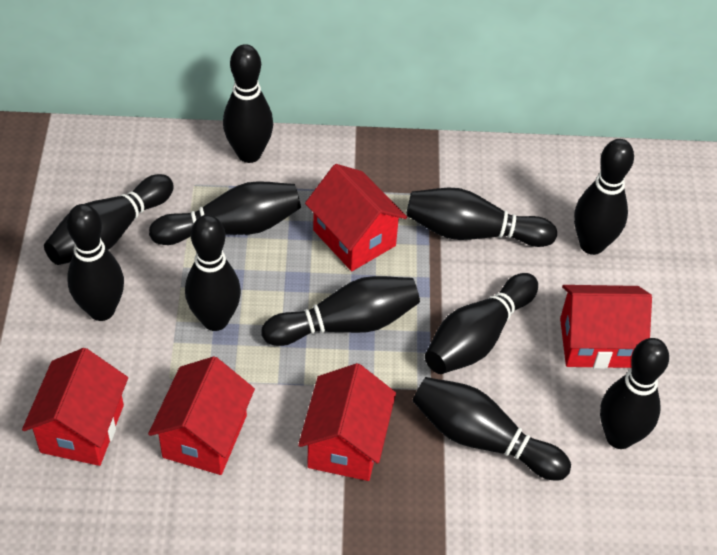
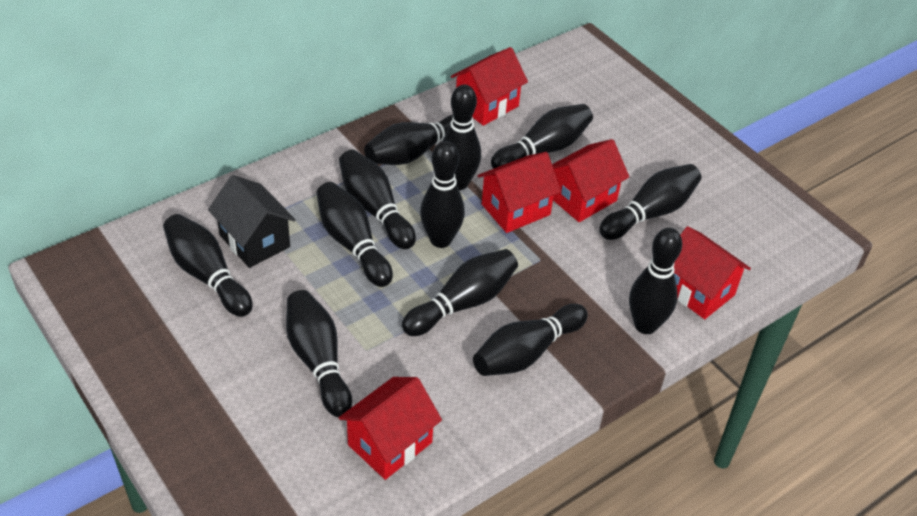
black bowling pin: [44,174,174,265] [67,204,124,321] [149,181,301,245] [185,215,241,331] [223,44,273,163] [261,276,420,346] [406,187,557,247] [412,377,571,481] [425,273,538,374] [574,139,634,255] [600,338,669,449] = 11 -> [163,214,253,317] [286,290,352,417] [316,182,393,287] [339,150,416,249] [364,115,453,165] [402,249,518,336] [420,141,465,248] [443,85,481,190] [473,304,588,376] [491,104,593,169] [599,164,702,240] [629,228,682,334] = 12
black house: none = 0 -> [208,175,296,268] = 1

